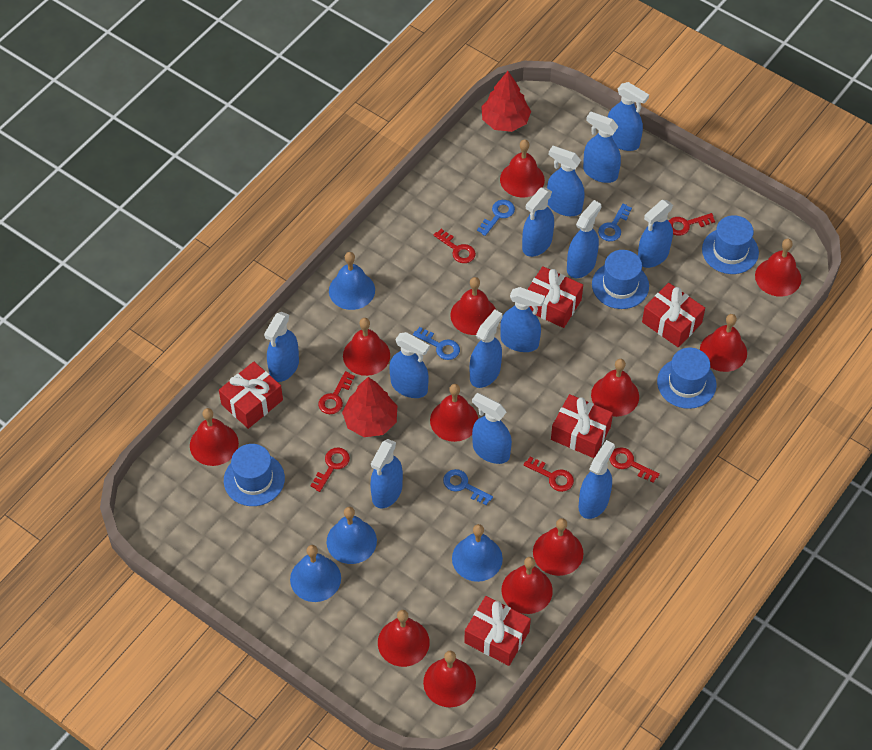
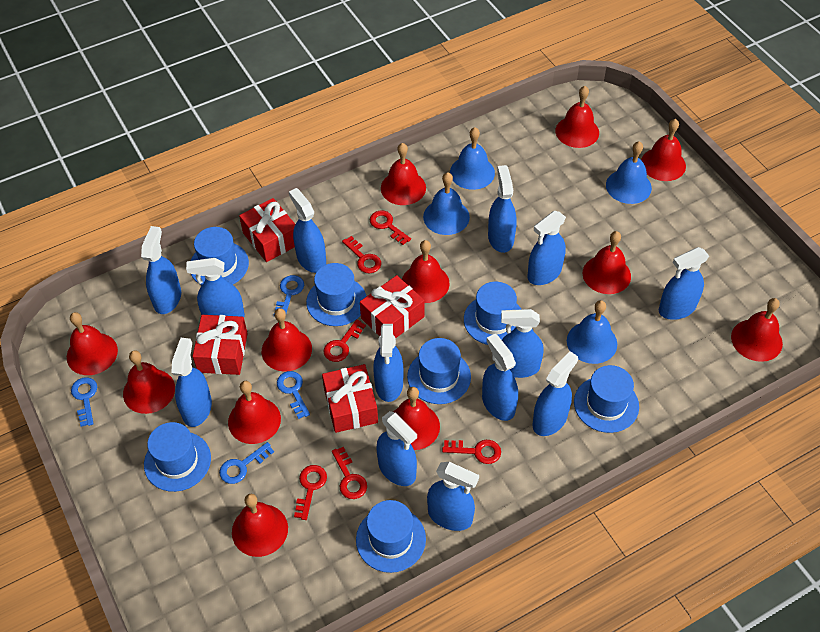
blue hat: [224,444,285,506] [592,250,649,309] [657,348,717,409] [702,215,759,274] = 4 -> [144,422,211,492] [191,227,249,285] [306,263,367,326] [356,500,426,573] [407,338,471,404] [464,282,521,345] [574,365,639,433] = 7
red gift: [219,362,283,429] [464,596,531,666] [527,266,583,328] [551,394,613,458] [642,283,705,347] = 5 -> [193,315,248,375] [239,198,295,262] [322,364,378,433] [360,275,424,338] = 4
red tree: [342,377,397,437] [481,71,531,132] = 2 -> none = 0

